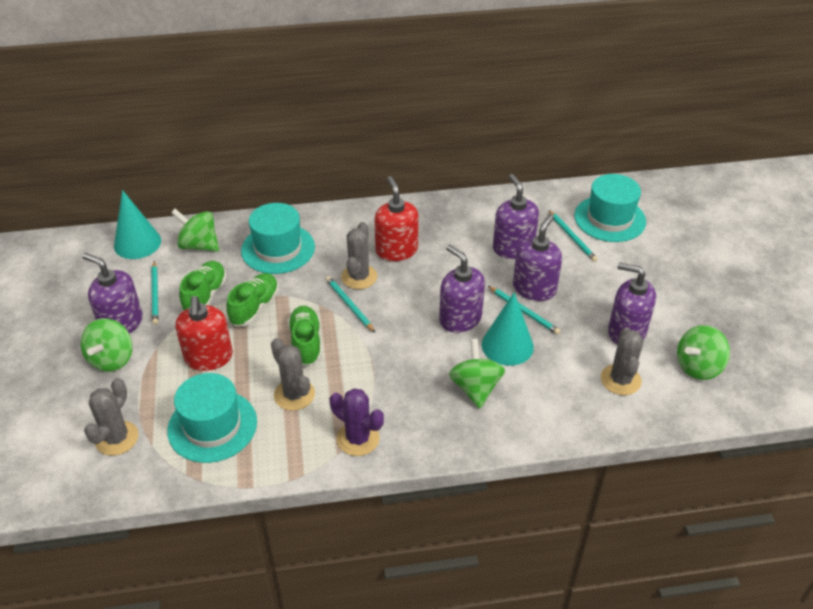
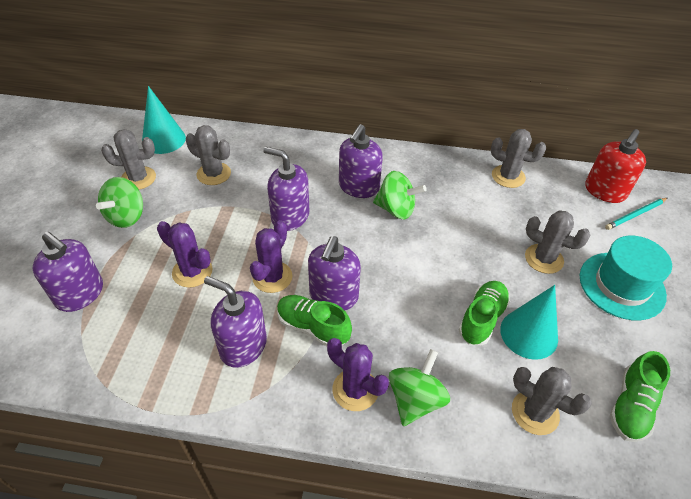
green spinning top: [81,318,133,372] [171,209,219,252] [449,339,505,409] [677,325,730,380] = 4 -> [96,177,143,228] [373,171,427,219] [389,349,450,426] = 3
grey cactus: [84,378,139,456] [271,338,315,411] [341,222,377,289] [601,327,644,395] = 4 -> [101,129,156,190] [186,125,231,185] [491,129,546,188] [512,367,592,435] [525,210,590,274] = 5
purple cactus: [329,388,384,456] = 1 -> [157,221,212,288] [250,220,292,293] [327,338,389,411] = 3
red soap dispenser: [175,296,233,371] [375,176,419,261] = 2 -> [585,129,646,203] = 1
turquoise hat: [167,373,257,463] [241,203,315,274] [574,174,646,242] = 3 -> [580,235,672,320] = 1
turquoise pencil: [152,261,158,325] [326,276,375,333] [488,286,560,335] [549,210,598,262] = 4 -> [605,198,667,230] = 1

